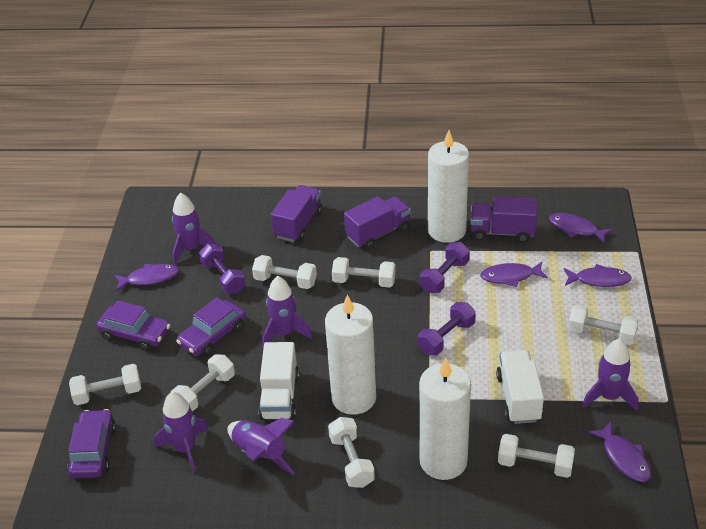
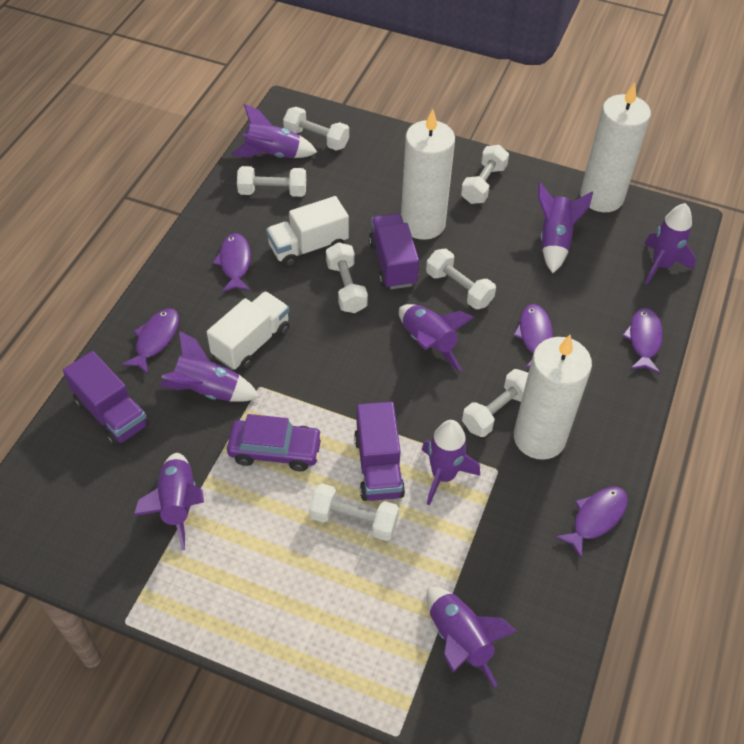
purple car: [67,409,116,478] [96,300,170,351] [176,297,246,357] = 3 -> [227,414,323,471] = 1
purple dumbbell: [199,243,246,294] [418,302,476,355] [420,242,470,293] = 3 -> none = 0
purple rocket: [154,392,208,473] [172,193,216,264] [227,418,295,475] [262,276,312,348] [582,338,639,411] = 5 -> [134,453,204,551] [159,331,259,402] [232,104,317,158] [399,304,474,372] [422,420,480,506] [426,587,517,687] [538,182,593,273] [645,203,696,284] = 8

